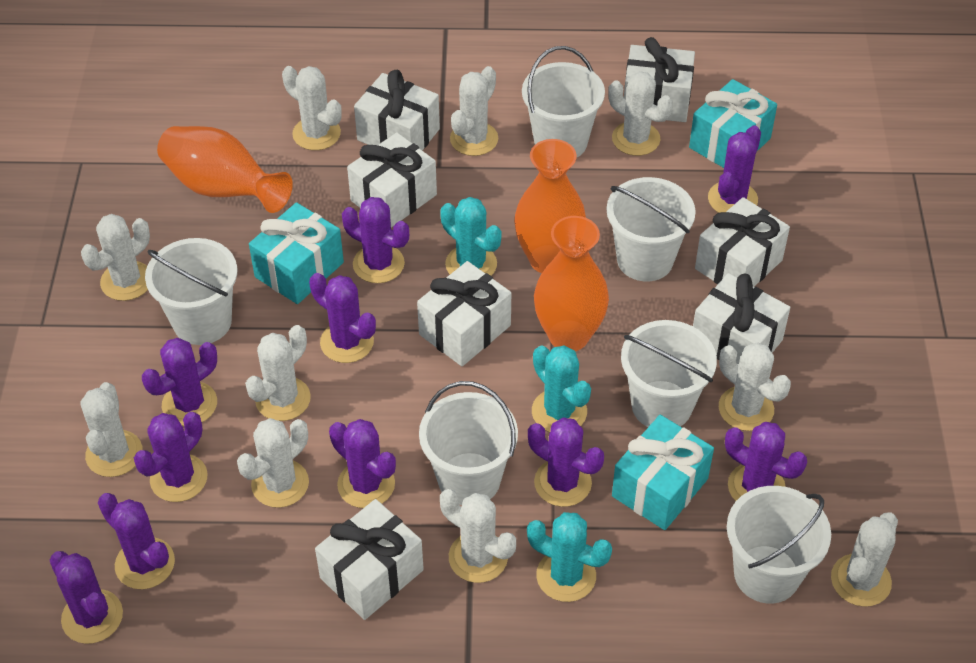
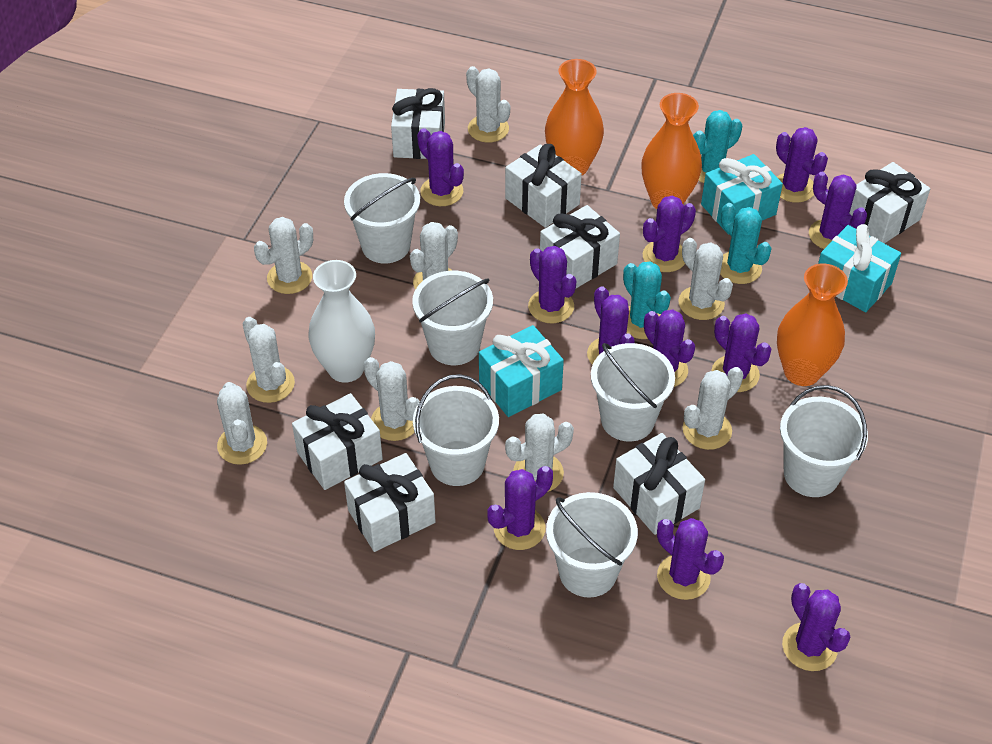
purple cactus: [50,551,123,644] [98,493,175,589] [134,412,208,502] [142,338,217,426] [309,273,376,363] [329,419,396,508] [342,197,409,283] [528,417,604,507] [708,125,761,213] [725,422,807,501] = 10 -> [417,128,464,206] [487,466,553,550] [528,246,576,323] [587,286,635,365] [642,196,696,272] [644,310,695,387] [657,518,724,600] [711,313,771,392] [776,127,828,203] [782,583,851,671] [809,172,867,249] = 11
white cactus: [80,382,142,477] [81,214,150,301] [237,418,309,508] [245,325,311,421] [282,66,342,150] [440,489,516,583] [450,66,498,156] [608,71,673,156] [719,342,791,431] [831,512,898,607] = 10 -> [217,382,267,465] [242,317,295,403] [254,217,313,294] [364,357,420,441] [410,222,458,290] [466,66,510,143] [505,413,574,492] [678,238,733,320] [683,367,743,450] = 9
white vase: none = 0 -> [308,260,375,383] = 1

